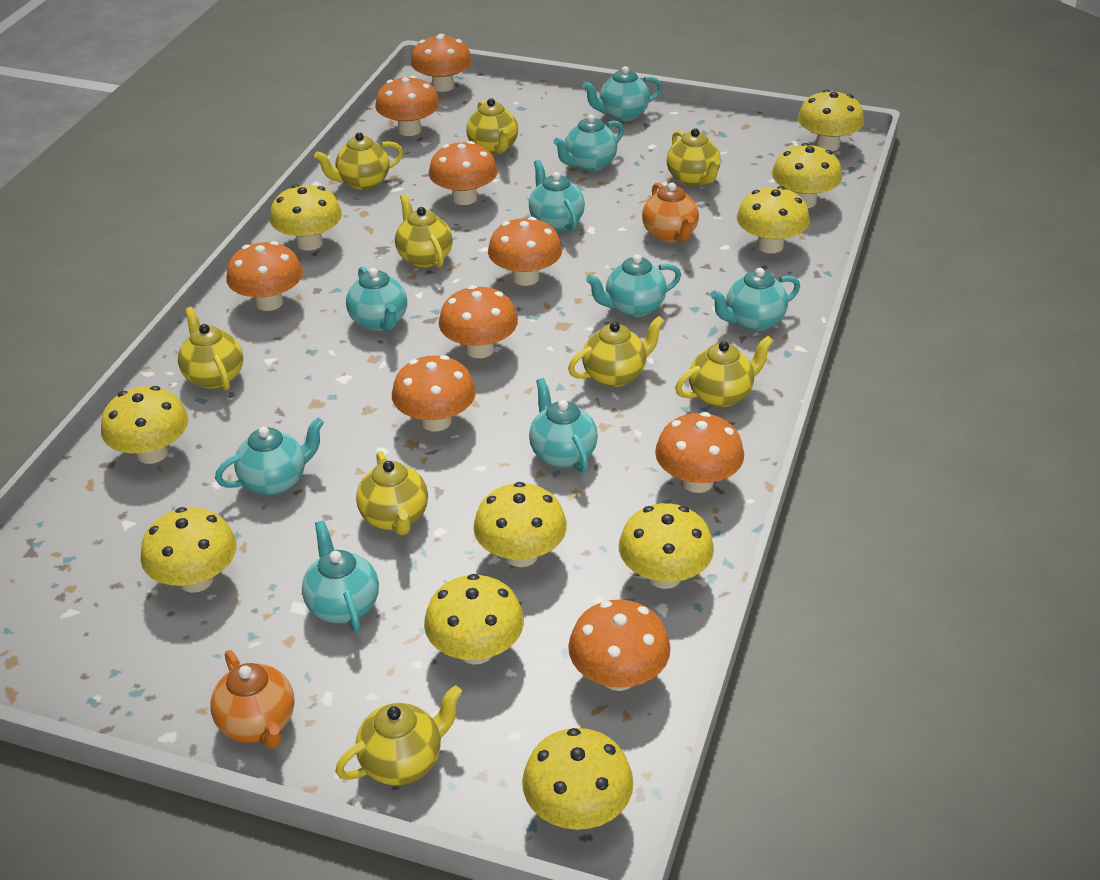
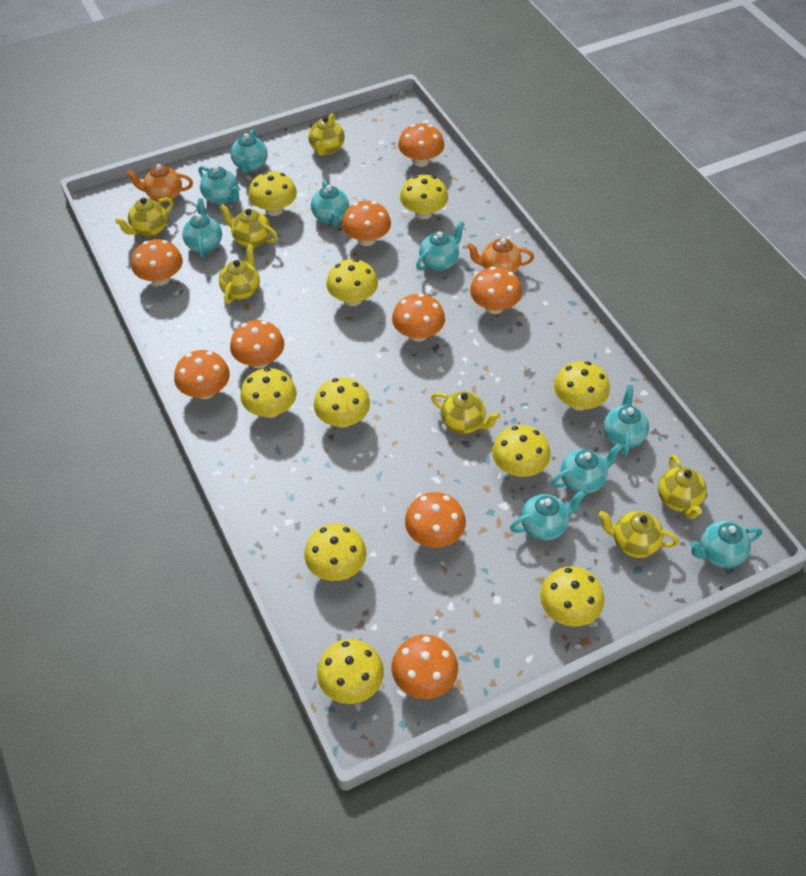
yellow teapot: [178,307,243,390] [314,132,403,190] [335,685,462,785] [356,451,428,535] [395,194,453,268] [466,98,518,155] [568,316,665,387] [667,128,721,186] [675,336,774,407] = 9 -> [115,197,173,237] [219,204,278,248] [219,244,260,304] [308,113,345,156] [431,391,501,434] [599,511,679,558] [658,455,707,519] = 7

